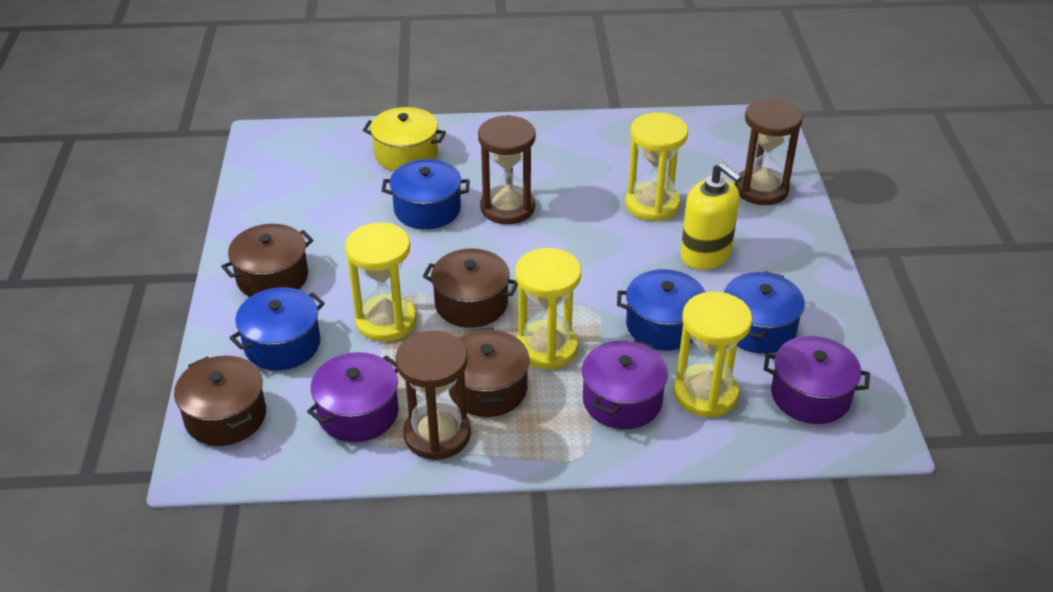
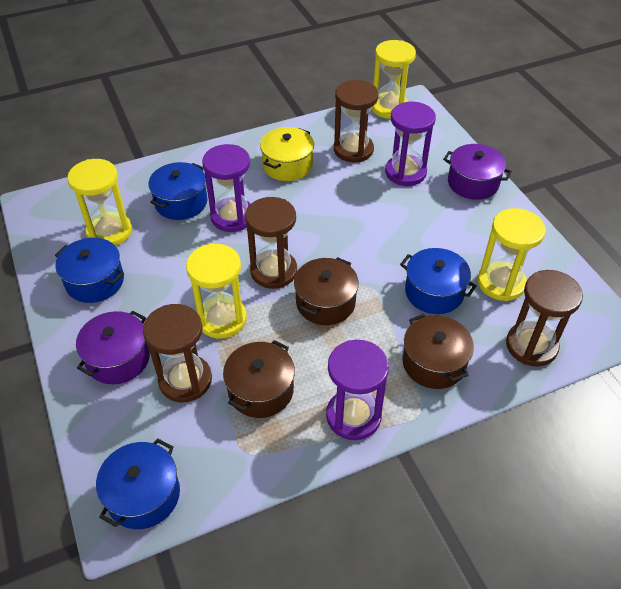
brown hourglass: [396,330,471,460] [478,115,536,224] [735,98,803,205] = 3 -> [143,304,212,402] [245,197,297,289] [334,80,378,162] [506,270,583,366] = 4
brown pot: [174,356,266,446] [221,224,313,297] [422,249,518,328] [449,328,530,417] = 4 -> [223,340,295,418] [294,257,359,325] [402,314,474,389] = 3
purple hourglass: none = 0 -> [202,144,251,232] [326,340,389,440] [385,102,436,186] = 3
purple pot: [307,352,399,442] [582,340,668,429] [764,336,870,424] = 3 -> [76,311,150,384] [443,144,512,200] = 2
yellow soap dispenser: [680,162,742,270] = 1 -> none = 0

